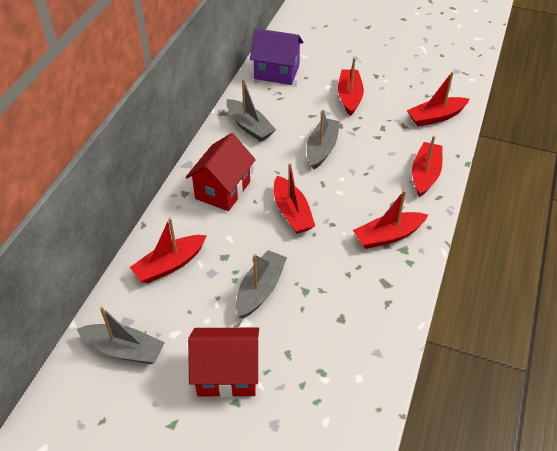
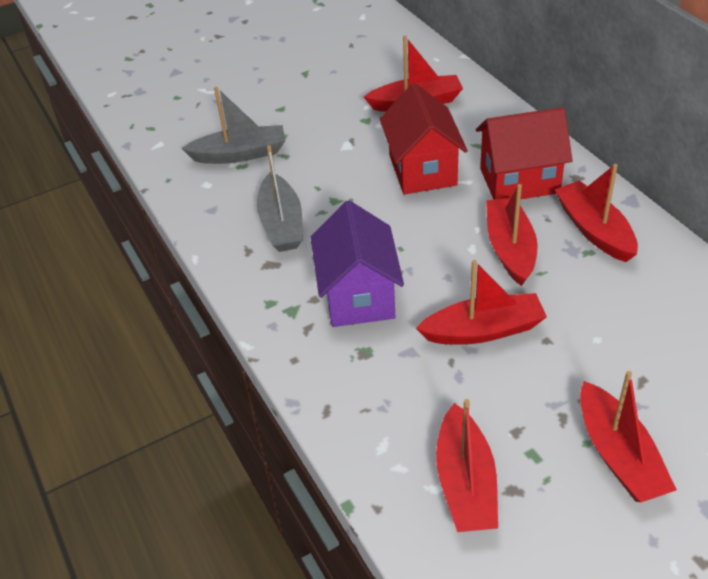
grey boat: [77,306,165,364] [226,79,276,142] [236,250,287,319] [307,109,340,170] = 4 -> [181,87,286,164] [257,145,303,252] = 2

